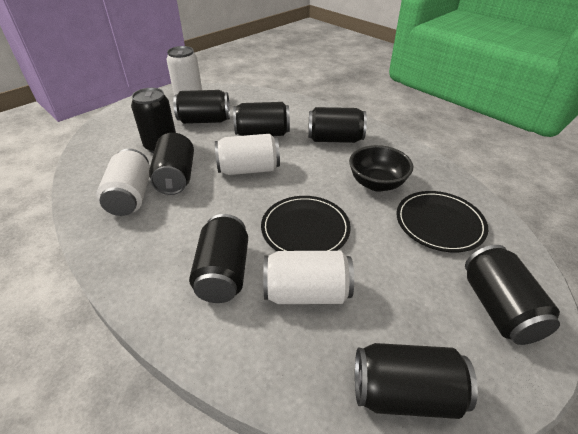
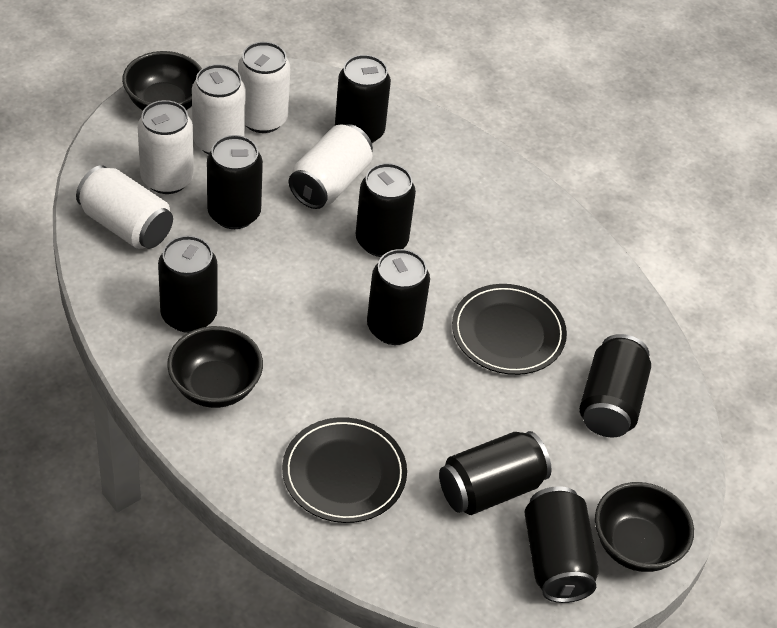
black bowl: [349,145,413,192] = 1 -> [122,51,202,111] [167,326,263,408] [595,482,694,572] = 3
white can: [96,149,150,216] [167,46,202,95] [215,134,280,175] [263,251,354,304] = 4 -> [76,165,173,249] [138,100,194,194] [192,64,246,155] [238,42,290,133] [289,124,373,209] = 5

